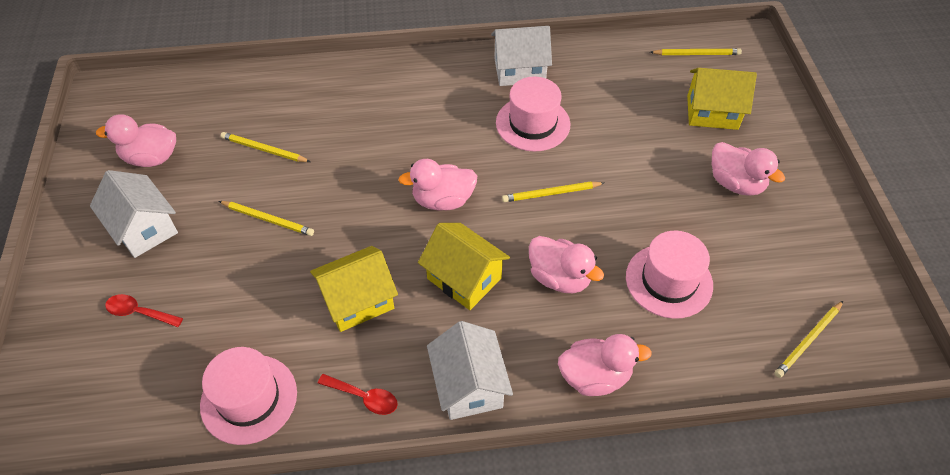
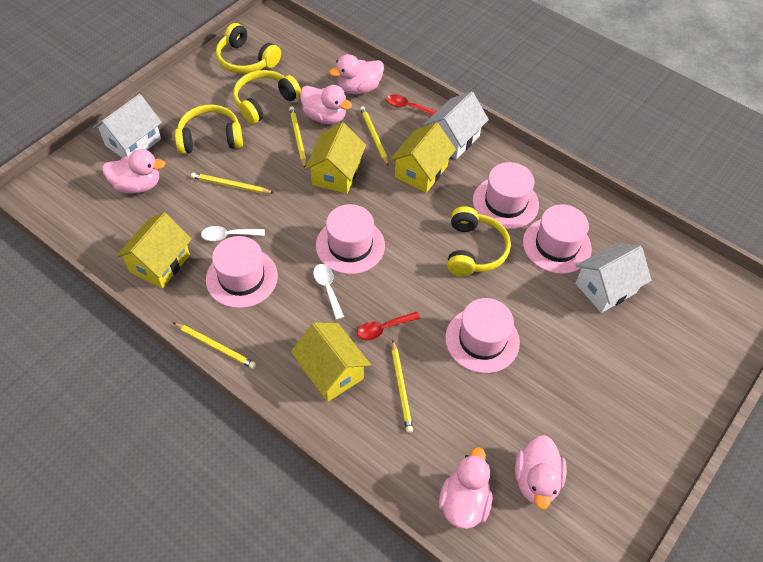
pink hat: [200,347,297,445] [496,77,570,152] [626,231,713,319] = 3 -> [206,236,278,308] [316,204,385,274] [445,298,520,373] [473,162,539,229] [523,204,592,274] = 5
white spoon: none = 0 -> [201,226,265,241] [313,264,344,320] = 2
yellow headphones: none = 0 -> [175,105,243,154] [216,23,281,74] [233,70,301,124] [447,206,511,276] = 4
yellow house: [310,246,398,332] [418,223,510,310] [687,68,757,130] = 3 -> [116,212,192,288] [291,322,371,402] [305,122,366,194] [390,122,456,193] = 4

